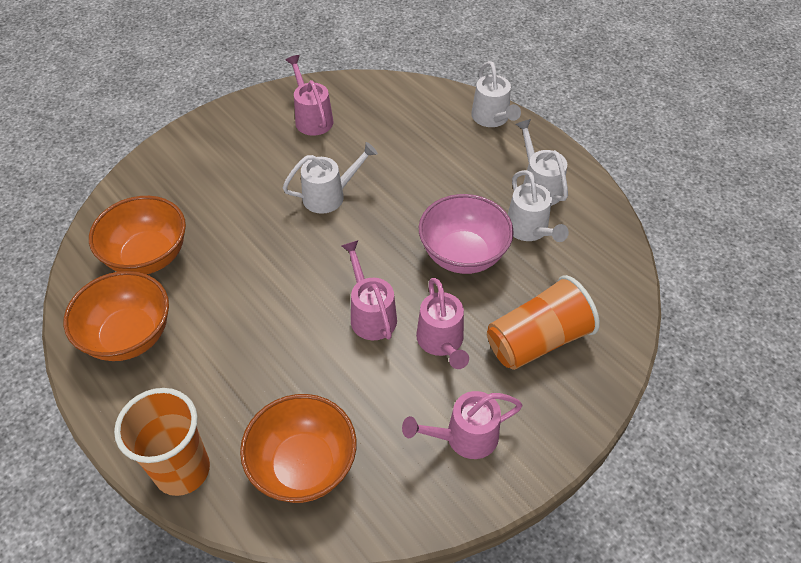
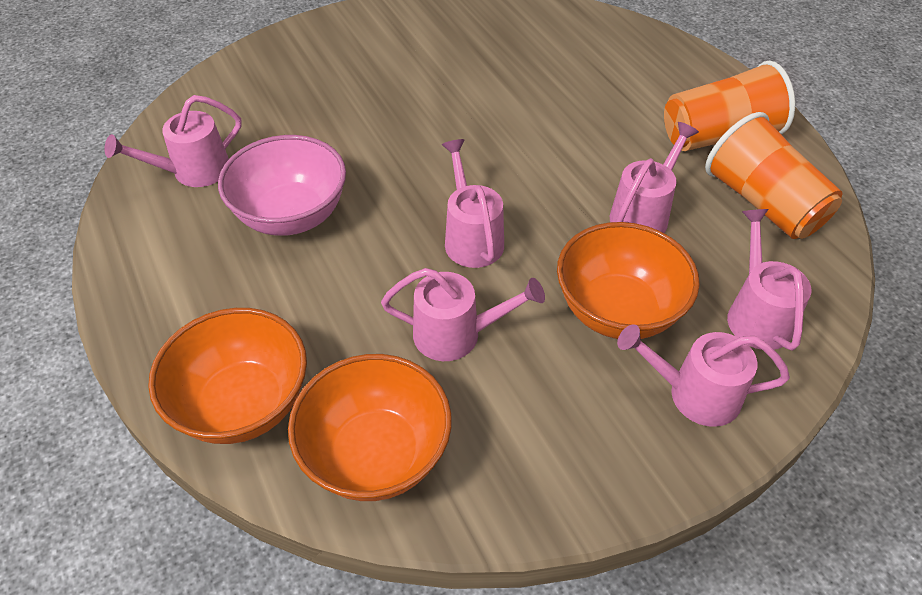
pink watering can: [286,55,333,136] [342,240,397,340] [402,391,523,459] [416,278,469,369] = 4 -> [104,95,242,187] [381,268,545,361] [442,139,504,268] [610,122,699,233] [617,324,790,427] [727,209,811,351] = 6
white watering can: [282,142,378,214] [471,61,521,127] [508,170,569,242] [516,119,568,206] = 4 -> none = 0

